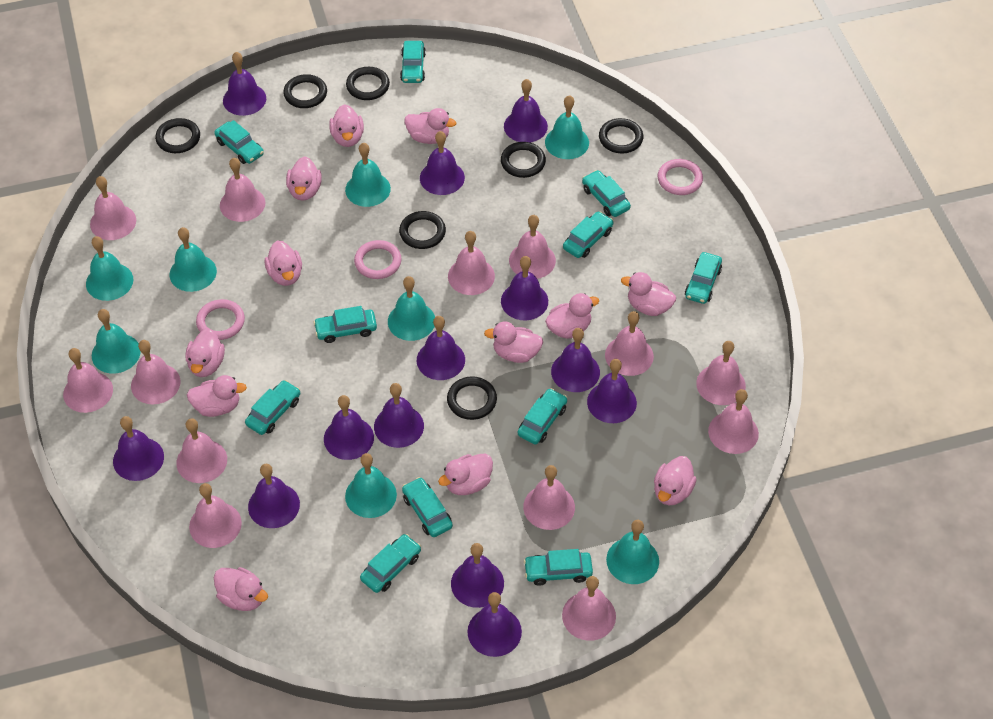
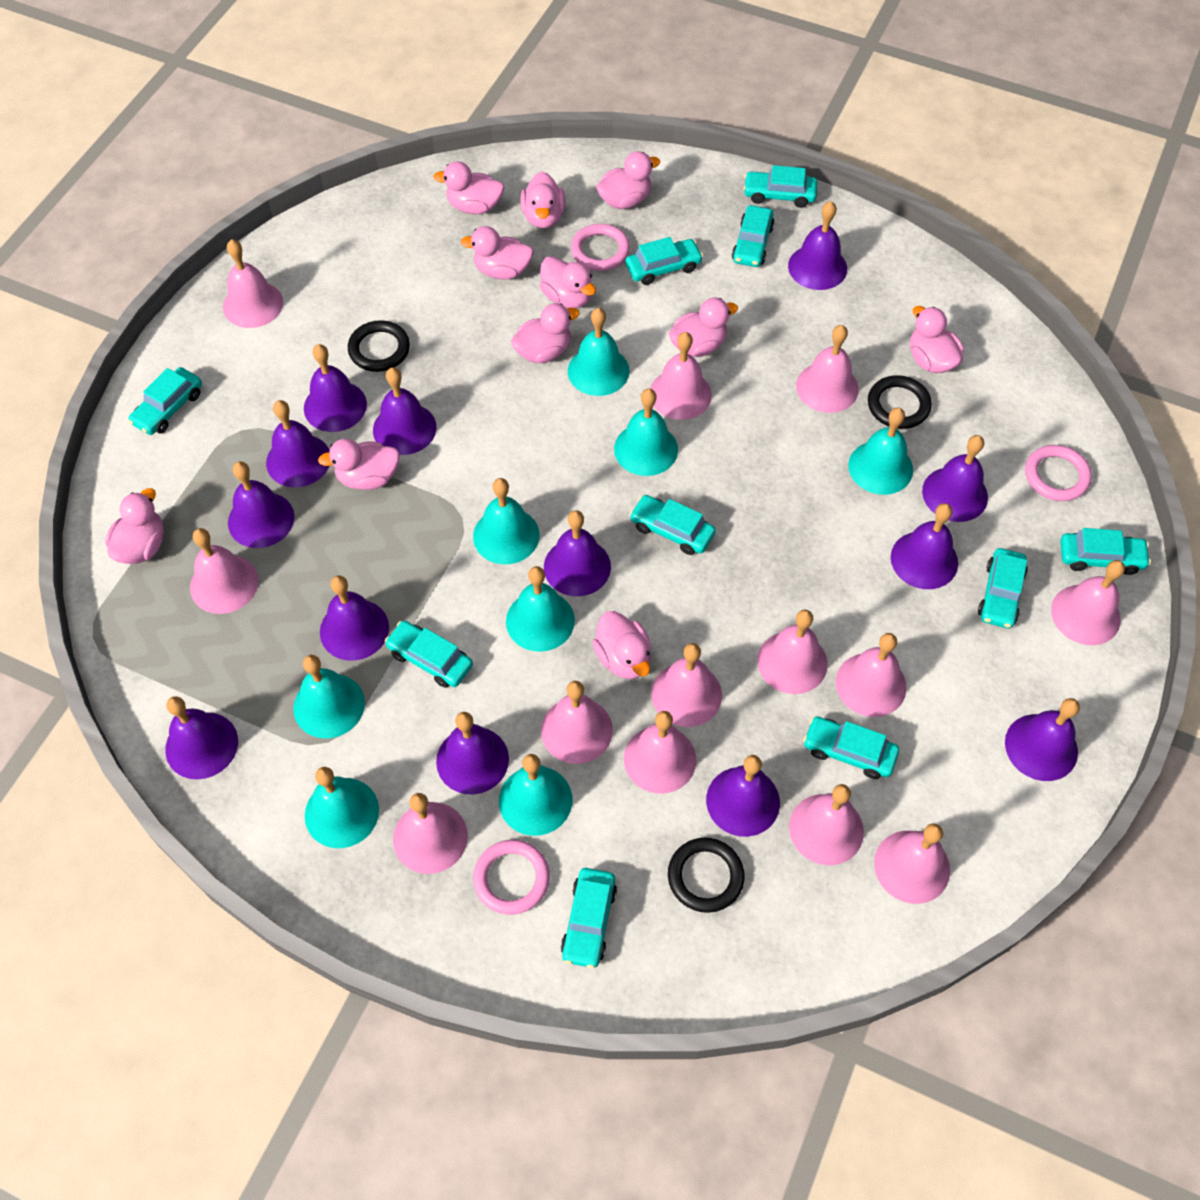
black ring: [155,118,200,153] [283,74,327,108] [346,67,390,100] [399,211,446,249] [447,376,497,420] [501,142,546,178] [599,118,644,153] = 7 -> [348,320,410,372] [668,838,745,913] [868,375,932,429] = 3
pink duck: [186,329,225,377] [187,375,247,417] [214,567,268,611] [265,240,302,286] [286,156,322,201] [329,104,364,147] [405,108,456,144] [438,454,493,495] [484,321,543,363] [545,293,599,339] [621,272,676,316] [654,456,697,506] = 12 -> [105,488,164,564] [318,439,400,490] [433,161,504,214] [460,226,534,279] [511,303,580,363] [520,172,565,229] [540,256,596,308] [592,611,651,679] [596,151,660,209] [669,298,738,357] [910,306,964,373] = 11
turquoise car: [214,120,264,164] [245,380,300,435] [314,306,377,343] [360,534,421,593] [400,41,426,83] [402,477,453,537] [518,388,567,444] [524,549,593,586] [563,211,614,258] [582,170,631,217] [685,252,722,304] = 11 -> [128,367,202,435] [385,621,473,688] [561,868,617,968] [625,237,703,285] [630,495,716,555] [732,205,774,267] [743,165,818,208] [803,717,899,779] [978,548,1028,629] [1060,528,1151,575] = 10

